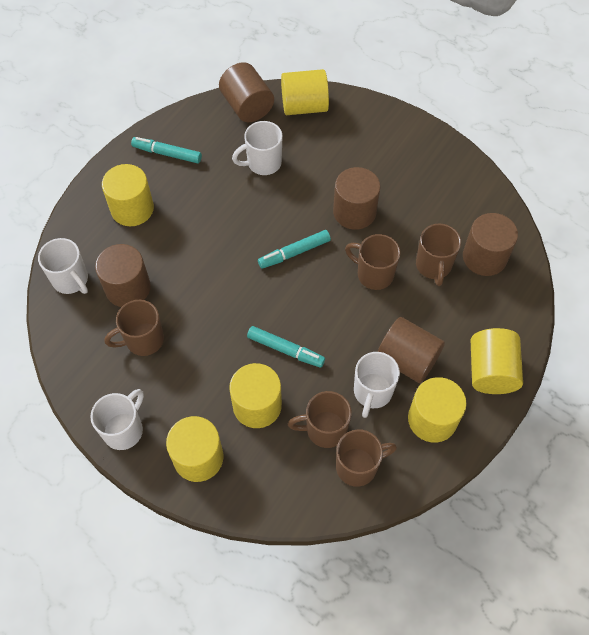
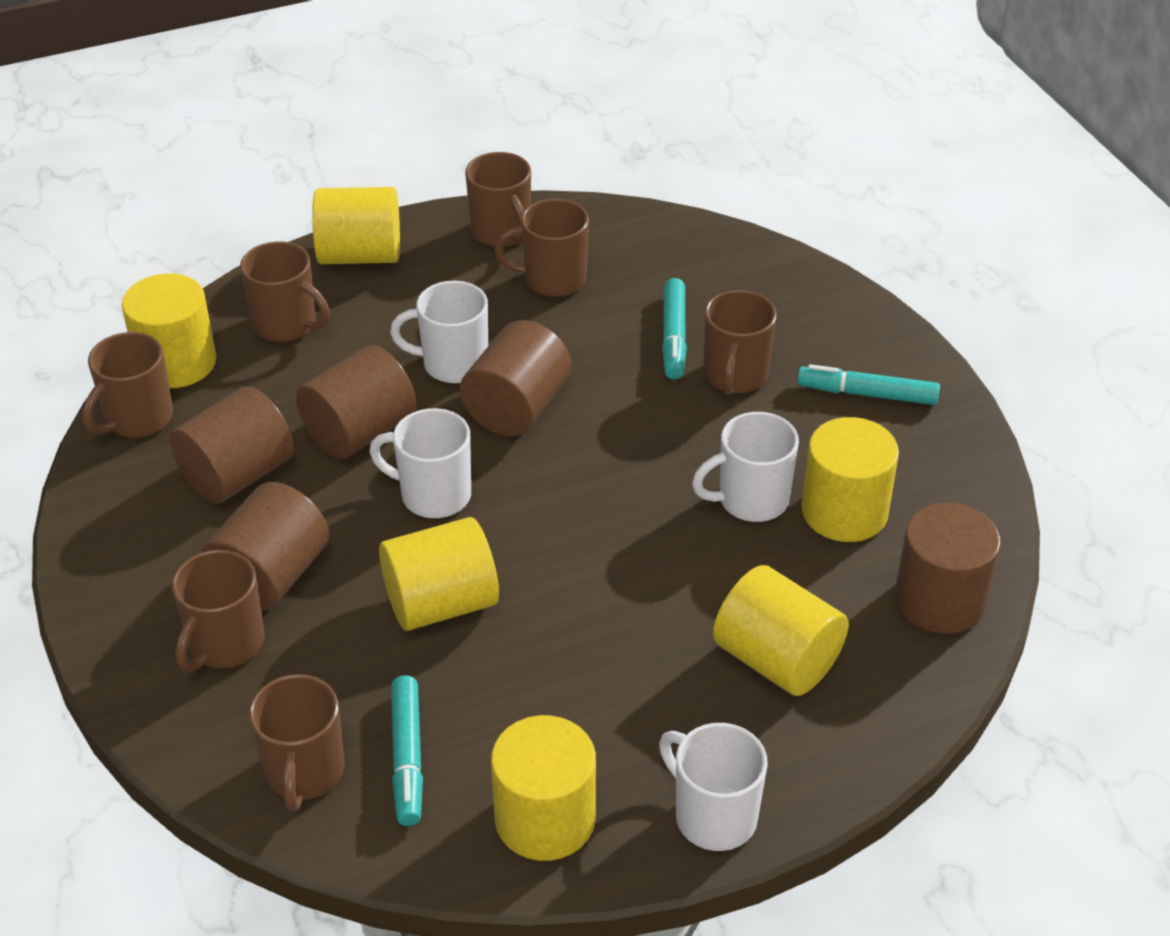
brown mug: [104,300,164,356] [288,391,352,448] [336,429,397,487] [345,234,400,290] [416,224,461,286] = 5 -> [83,332,173,438] [172,550,264,672] [240,241,330,342] [249,674,344,812] [465,152,531,247] [495,199,589,297] [704,290,777,395] = 7

